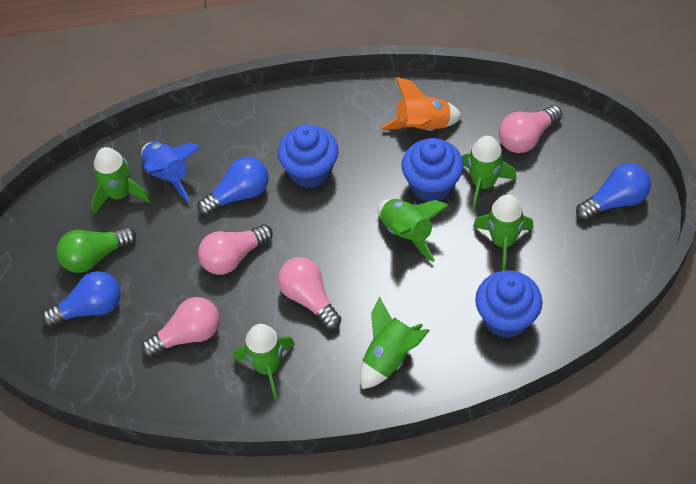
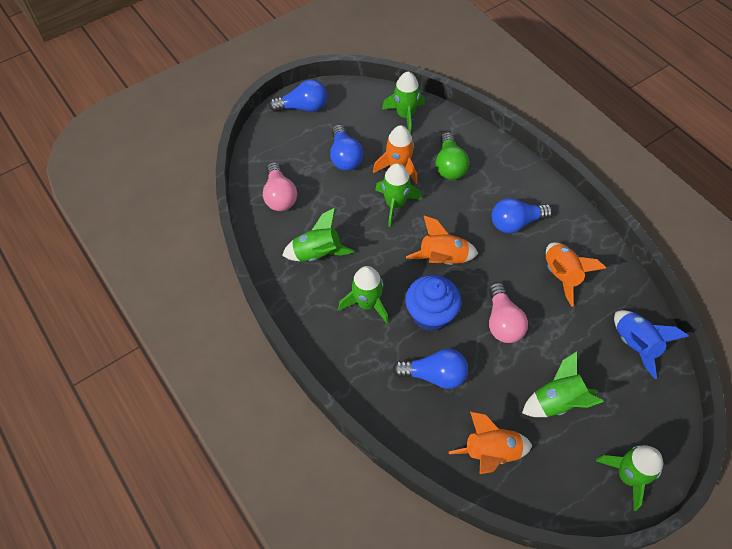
blue cupcake: [278,124,339,188] [402,138,464,202] [475,270,543,338] = 3 -> [405,275,461,332] = 1
blue light bulb: [42,271,121,327] [197,157,269,216] [576,163,651,220] = 3 -> [269,80,327,112] [330,124,363,171] [393,349,468,389] [492,198,552,233] = 4
orange rocket: [381,77,462,131] = 1 -> [373,125,418,184] [406,216,478,265] [449,412,532,474] [546,242,606,307] = 4
pink light bulb: [141,297,220,357] [198,224,273,275] [278,257,341,330] [499,105,562,153] = 4 -> [263,162,297,211] [489,282,528,343] = 2

